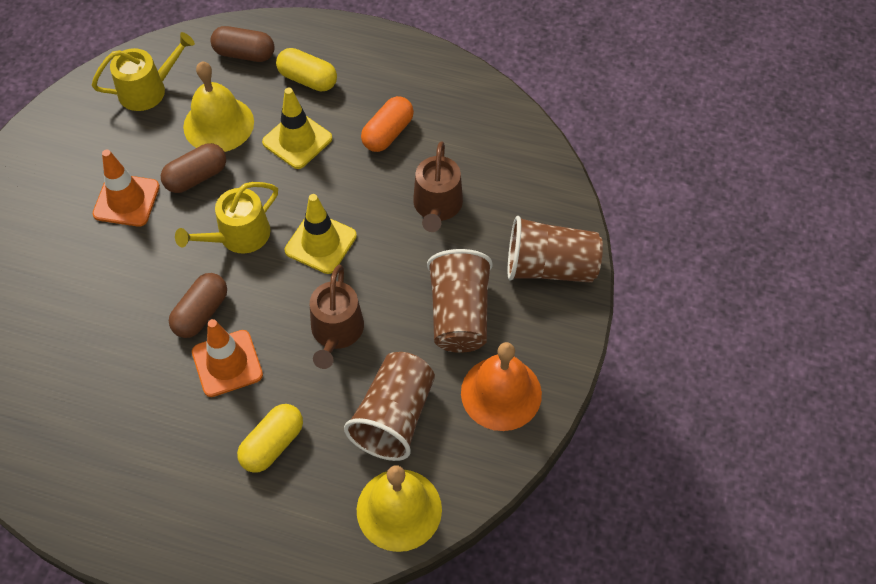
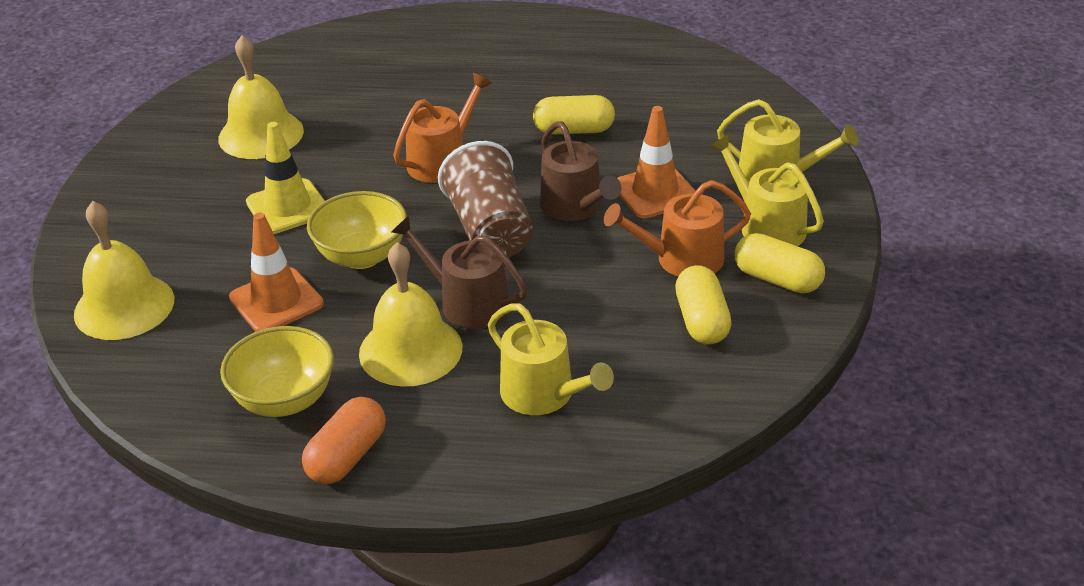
brown capsule: [161,143,226,193] [169,273,227,338] [210,26,275,62] = 3 -> none = 0
brown cup: [344,352,435,461] [427,249,493,353] [508,216,603,283] = 3 -> [438,141,533,257] = 1
orange bell: [461,342,542,431] = 1 -> none = 0
orange watering can: none = 0 -> [393,73,492,183] [604,180,751,277] = 2
yellow bell: [183,61,254,152] [357,465,442,552] = 2 -> [74,201,174,340] [218,35,304,159] [359,242,462,387] = 3
yellow bowl: none = 0 -> [220,326,334,417] [307,191,407,269] = 2
yellow capsule: [237,404,303,473] [276,48,337,91] = 2 -> [533,95,615,135] [675,265,732,344] [735,233,825,294] = 3
yellow traffic cone: [262,88,332,169] [285,194,357,274] = 2 -> [246,122,325,234] = 1
yellow watering can: [92,32,195,111] [175,182,278,254] = 2 -> [488,304,614,415] [710,134,824,246] [717,99,858,182] = 3

